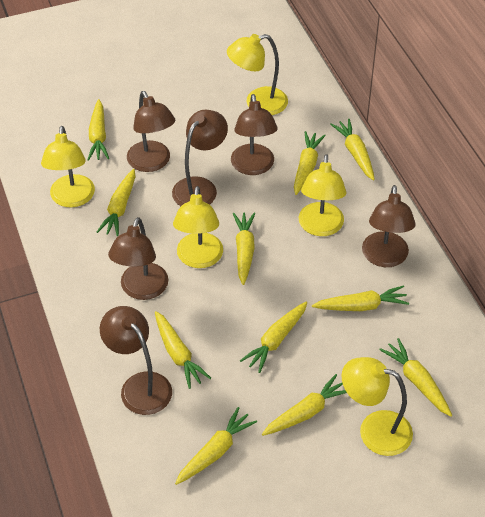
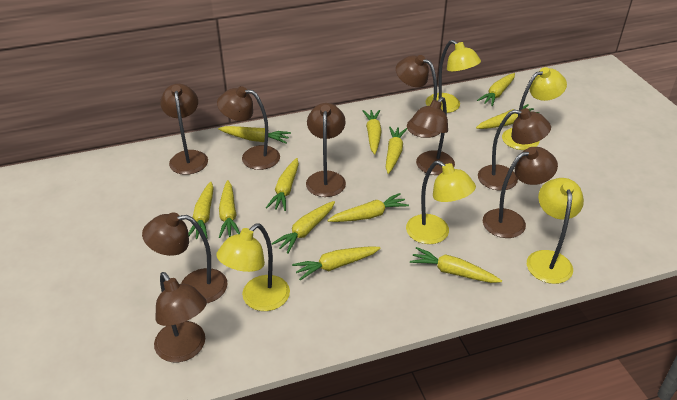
brown lamp: [100,306,172,415] [108,217,168,300] [127,91,175,172] [172,110,228,206] [231,94,277,175] [362,185,416,267] = 6 -> [142,212,228,303] [154,272,207,362] [160,84,208,175] [217,86,280,170] [306,103,346,197] [396,55,440,138] [411,97,455,175] [478,108,551,191] [483,147,558,238] = 9
yellow carrot: [88,99,109,161] [97,169,135,236] [155,311,211,389] [175,407,257,485] [233,212,255,285] [240,302,307,373] [262,374,347,436] [294,131,326,195] [312,285,409,311] [330,119,375,181] [379,338,452,417] = 11 -> [188,182,214,239] [218,126,291,143] [219,180,240,238] [266,158,299,211] [271,201,335,254] [292,246,381,280] [327,193,409,222] [363,110,382,154] [386,126,407,174] [410,247,502,283] [476,104,539,129] [477,73,515,106] = 12

